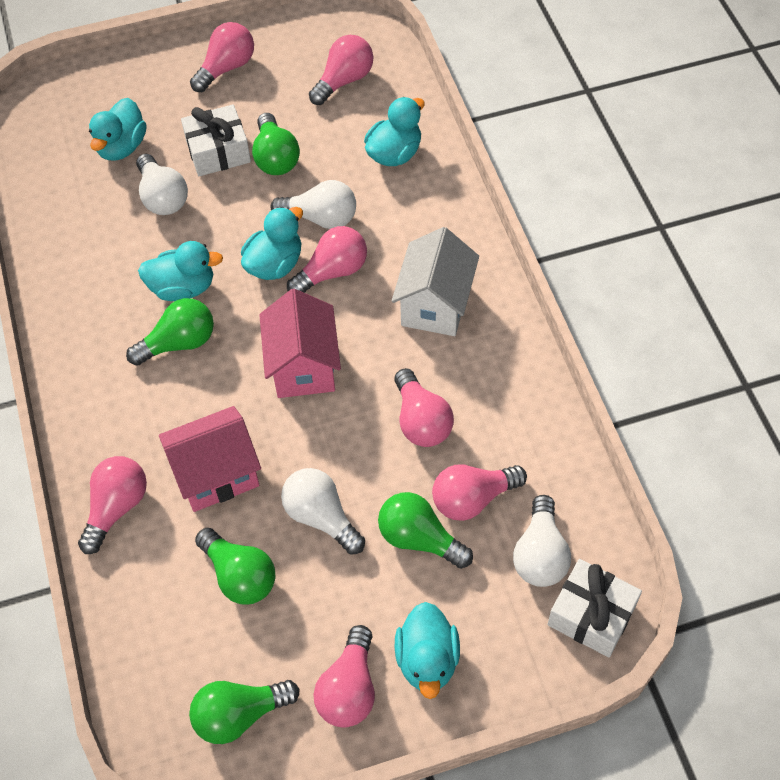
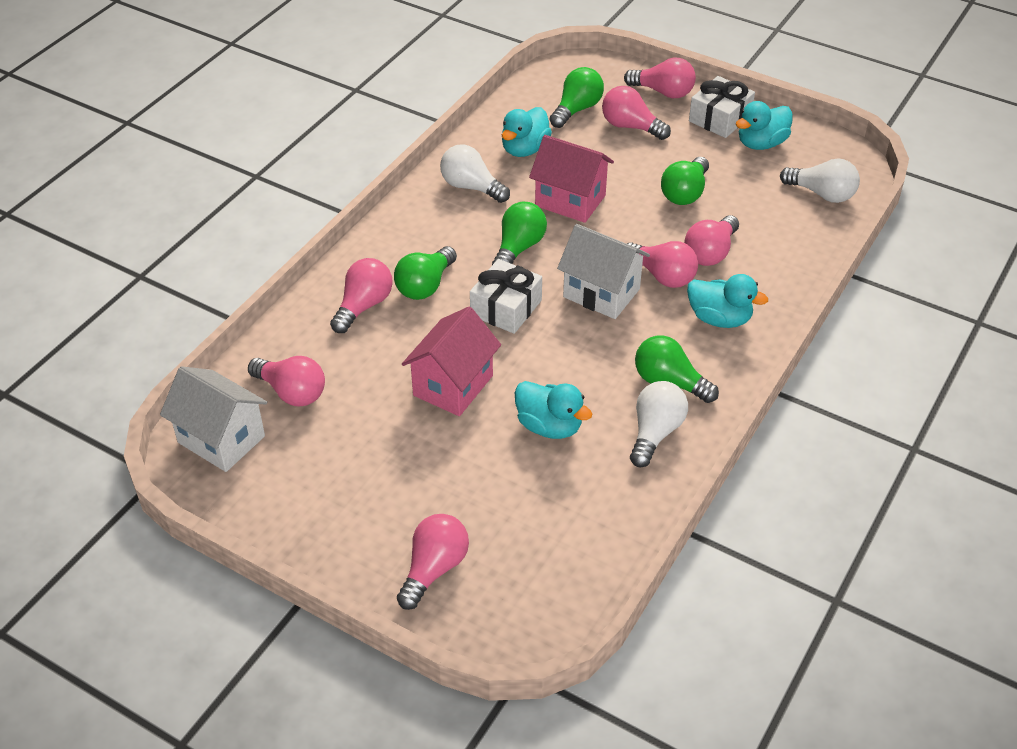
turquoise duck: [89,98,146,161] [138,241,223,301] [241,207,303,280] [364,97,425,166] [395,602,460,699] = 5 -> [502,107,552,157] [515,381,592,439] [687,274,768,328] [736,101,793,150] = 4
white house: [392,227,479,336] = 1 -> [160,366,267,472] [557,224,650,319] = 2
white light bulb: [136,154,188,215] [271,180,356,229] [281,468,365,555] [513,495,571,587] = 4 -> [440,144,510,203] [630,381,688,467] [780,159,860,203] = 3

